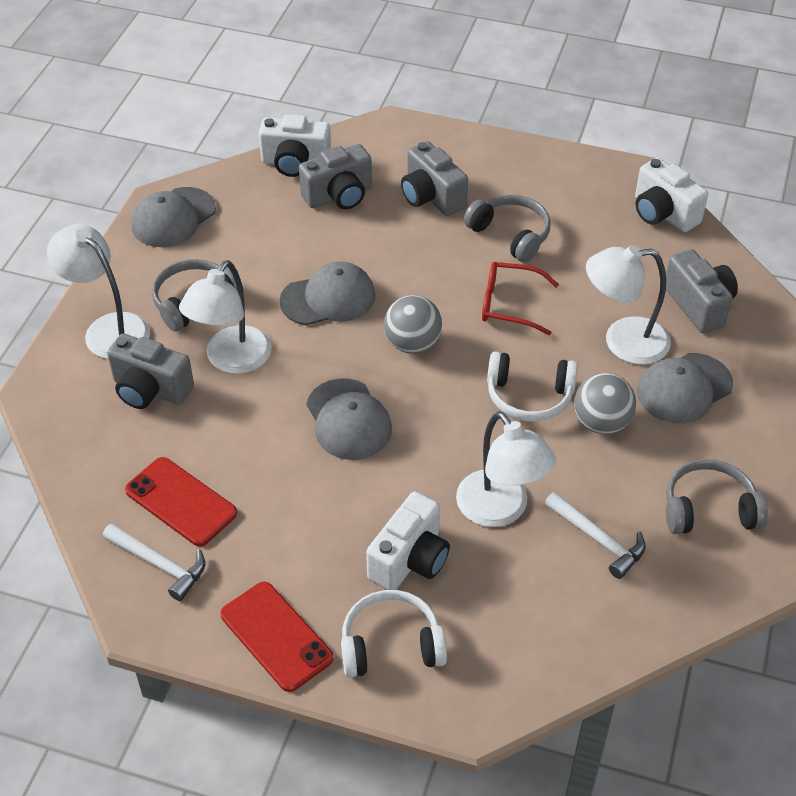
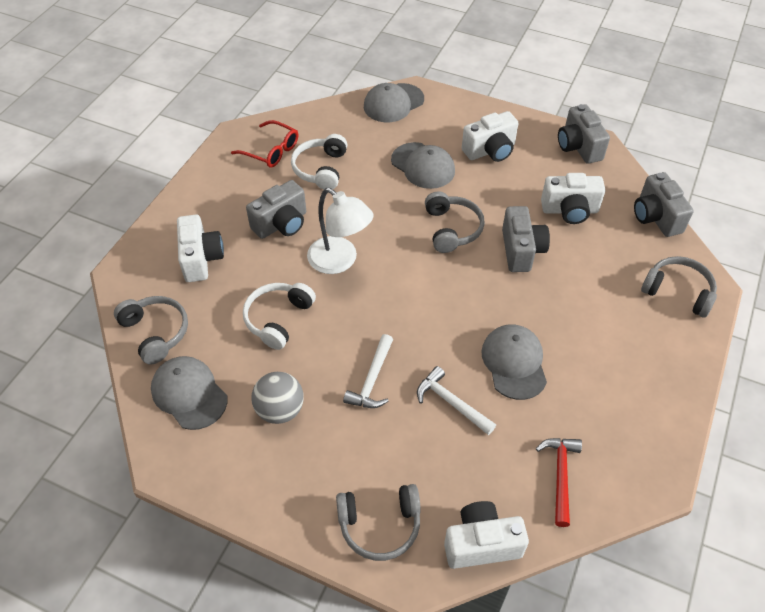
grey ball: [384,295,442,354] [574,373,636,434] = 2 -> [251,372,304,424] = 1
grey headphones: [152,259,243,331] [464,194,551,263] [666,459,768,534] = 3 -> [114,296,188,365] [336,484,421,561] [425,191,485,253] [641,256,717,318] = 4
red hammer: none = 0 -> [536,438,582,527] = 1
red phone: [125,457,237,547] [220,582,334,692] = 2 -> none = 0
white camera: [259,114,331,177] [366,492,450,590] [635,157,708,232] = 3 -> [177,215,224,282] [444,501,529,569] [462,111,519,162] [541,173,605,224] = 4
white lamp: [47,224,150,359] [179,260,272,374] [456,411,556,527] [586,245,671,365] = 4 -> [307,188,373,274] = 1

